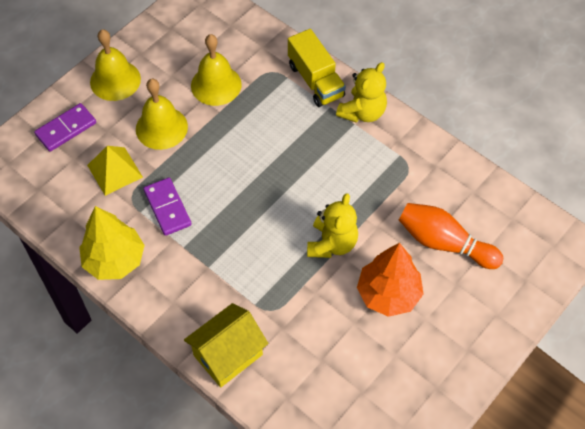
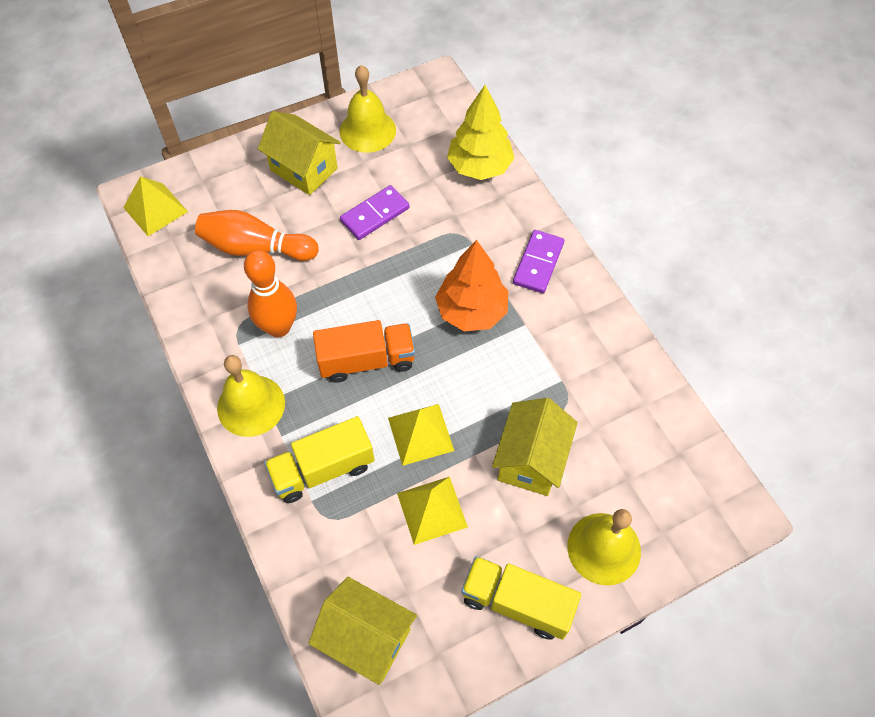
orange bowling pin: [399,203,503,269] = 1 -> [195,210,319,261] [244,250,297,337] = 2
orange truck: none = 0 -> [313,320,415,383] = 1
yellow house: [184,303,269,388] = 1 -> [258,111,341,195] [308,577,417,685] [492,398,578,496] = 3
yellow pyramid: [87,146,143,196] = 1 -> [123,176,188,236] [388,404,454,466] [397,477,468,545] = 3
yellow teddy bear: [307,193,358,258] [336,62,387,123] = 2 -> none = 0
yellow truck: [288,29,346,107] = 1 -> [264,416,374,503] [461,556,581,640] = 2

